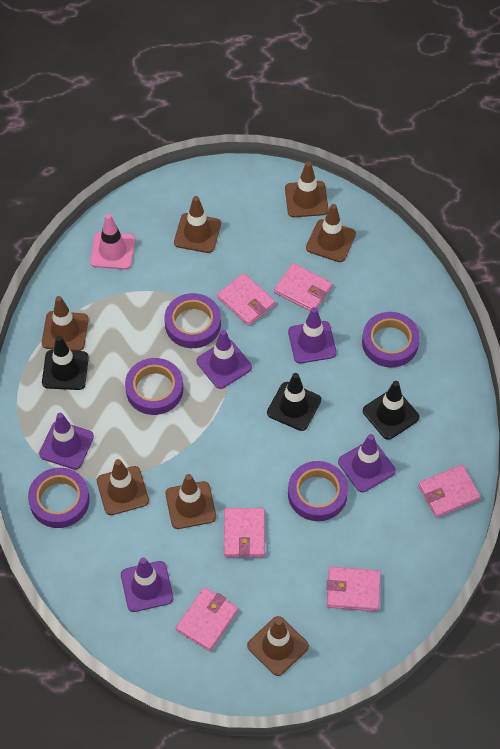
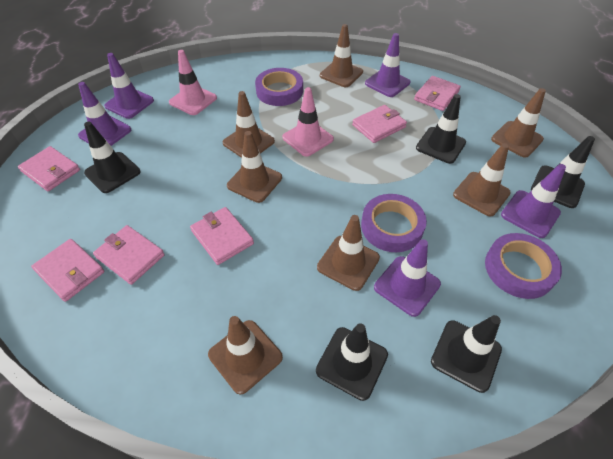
black traffic cone: [42,336,89,390] [267,373,321,431] [363,381,420,440] = 3 -> [84,122,141,193] [316,323,388,401] [416,94,466,164] [431,315,502,393] [531,136,595,208] = 5
pink traffic cone: [90,214,135,270] = 1 -> [169,50,217,115] [282,87,334,157] = 2
purple tape: [28,468,90,528] [125,358,183,415] [164,293,221,348] [288,461,348,521] [362,312,420,367] = 5 -> [255,68,303,106] [361,194,427,252] [485,233,562,299] = 3

